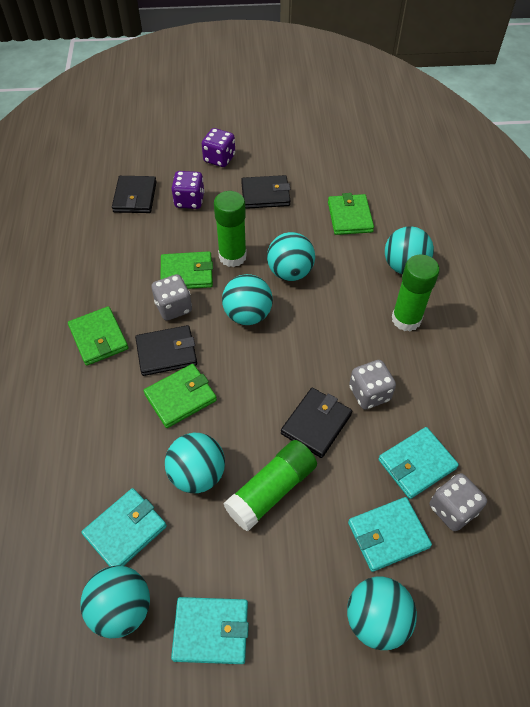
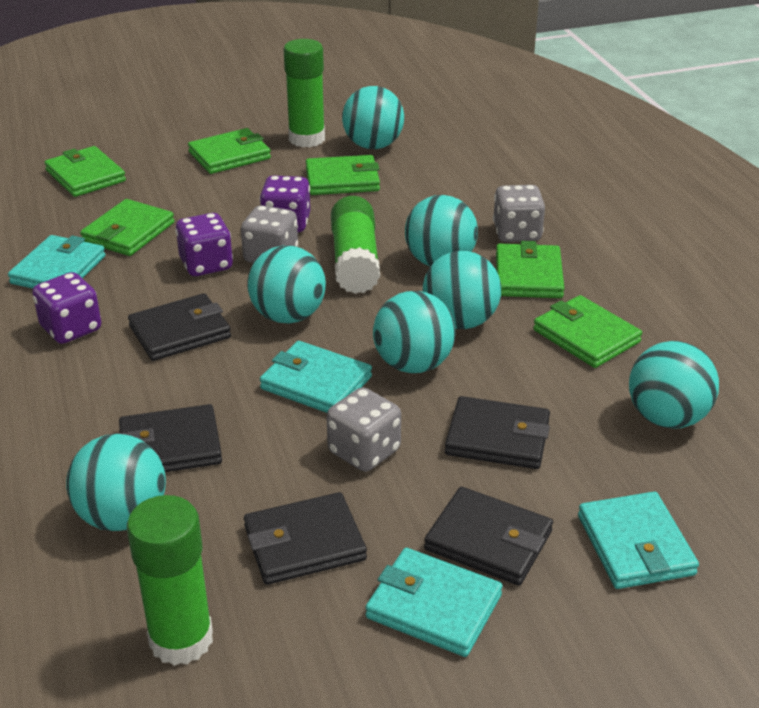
black wallet: [112,176,157,213] [135,325,197,376] [241,175,290,209] [281,388,352,458] = 4 -> [118,404,222,472] [128,293,231,361] [244,492,367,585] [424,487,553,586] [445,396,550,469] = 5
green wallet: [68,306,128,366] [144,364,217,428] [160,251,213,289] [328,193,374,235] = 4 -> [44,146,126,197] [80,199,174,256] [188,128,271,174] [306,155,380,195] [496,241,564,298] [533,295,642,368] = 6
purple dice: [172,171,205,209] [202,128,235,167] = 2 -> [32,272,101,344] [175,213,233,276] [260,175,310,232] = 3
turquoise ball: [80,565,150,638] [165,433,225,493] [222,274,273,325] [267,232,315,281] [347,577,417,650] [385,226,434,274] = 6 -> [66,434,166,531] [247,245,326,323] [342,86,404,149] [373,291,456,373] [405,195,478,266] [423,251,501,329] [629,341,719,429] = 7

